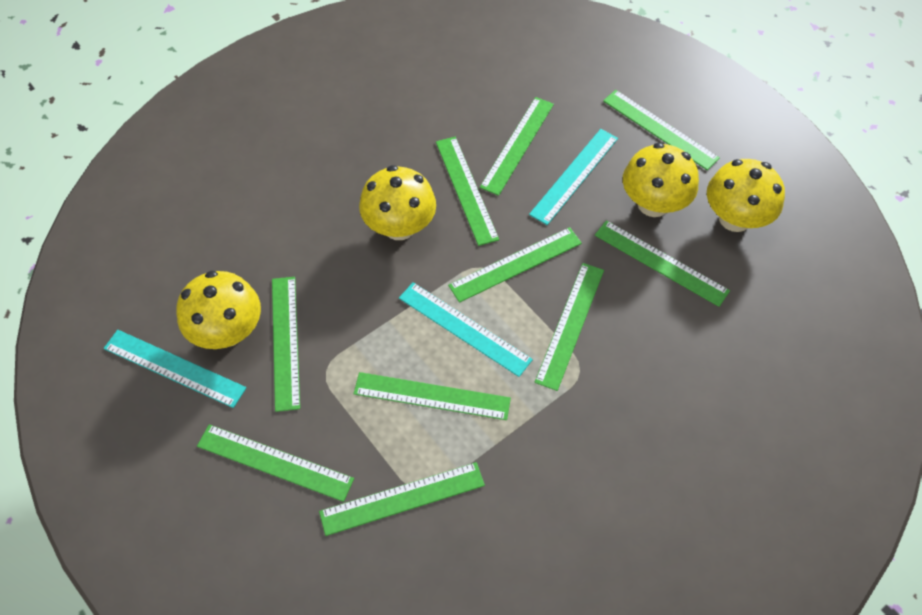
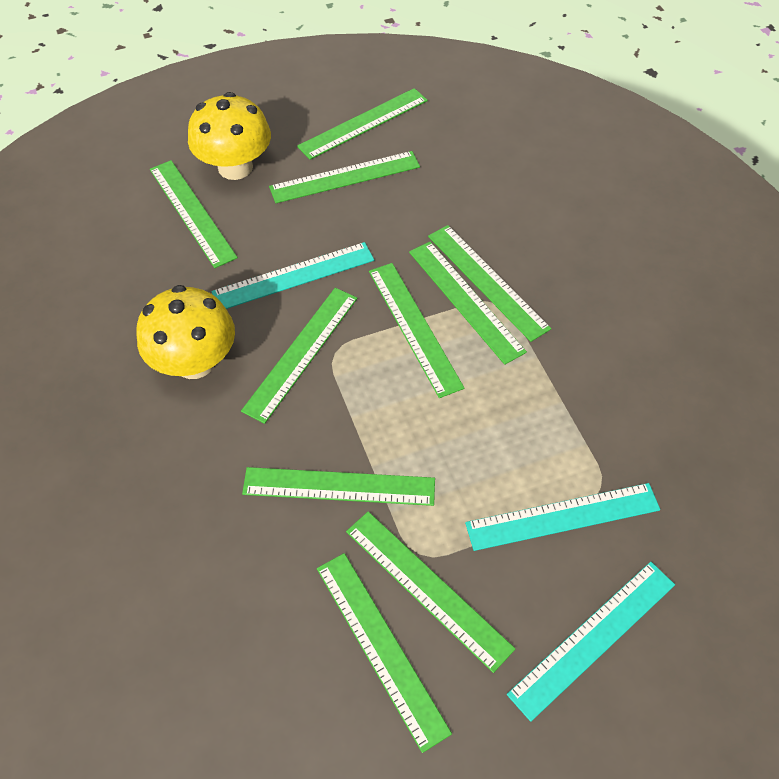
yellow mushroom: [177,271,261,349] [359,165,436,240] [623,143,699,217] [707,159,785,232] = 4 -> [137,285,235,379] [188,92,271,180] = 2

